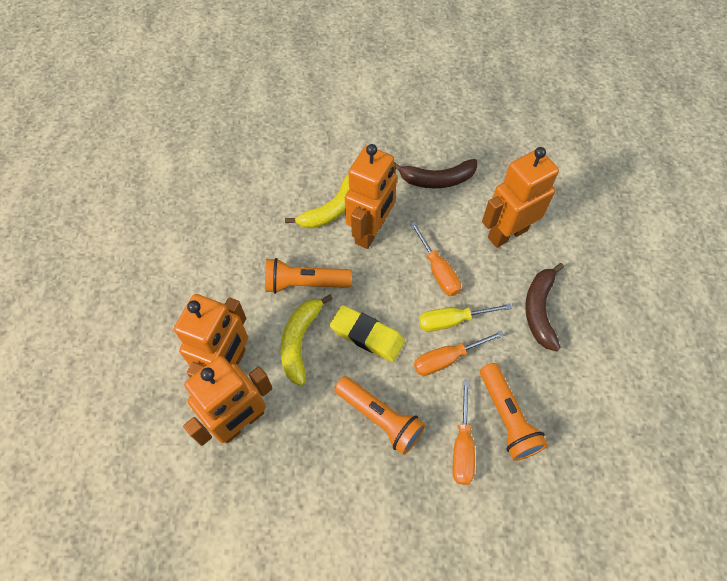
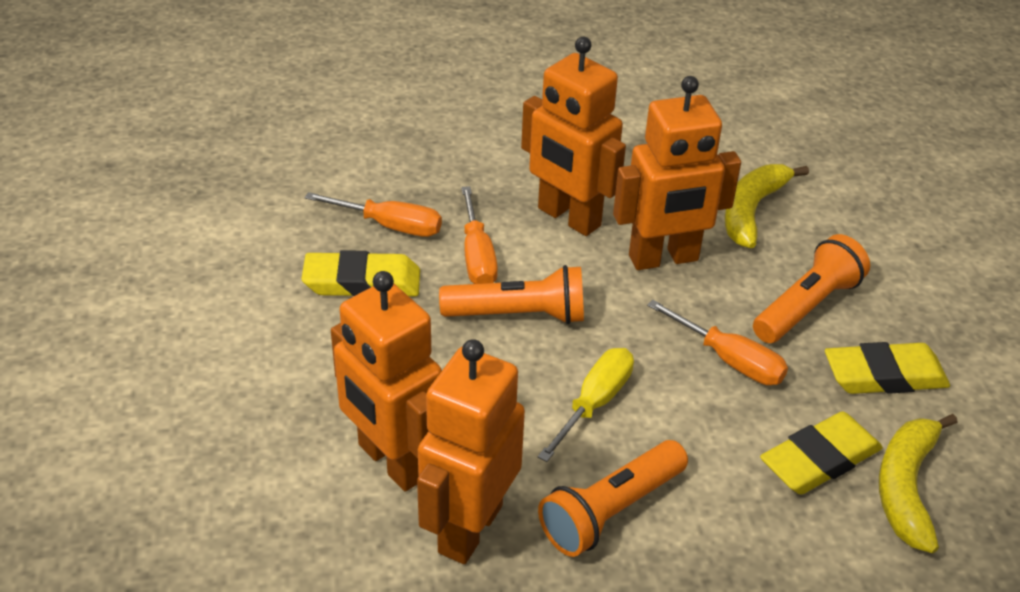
brown banana: [394,159,477,188] [525,263,564,351] = 2 -> none = 0
yellow eraser: [330,305,405,362] = 1 -> [301,250,420,297] [760,411,883,494] [825,342,950,394] = 3

